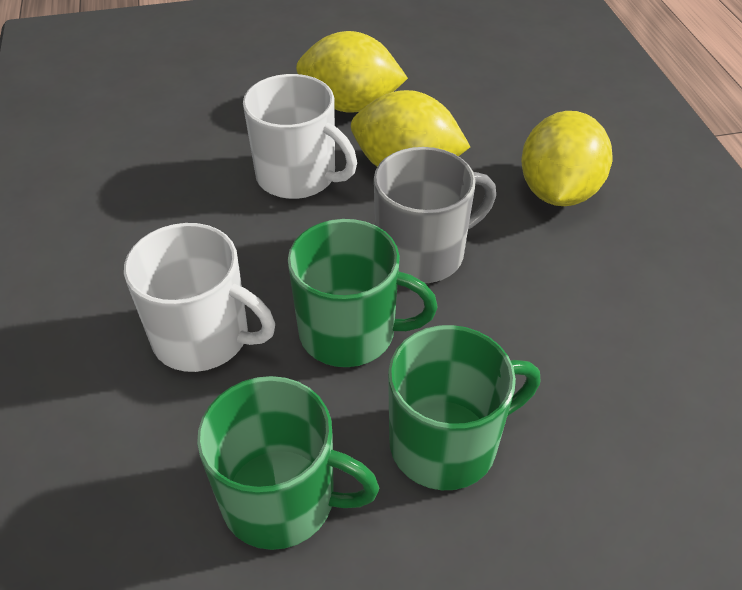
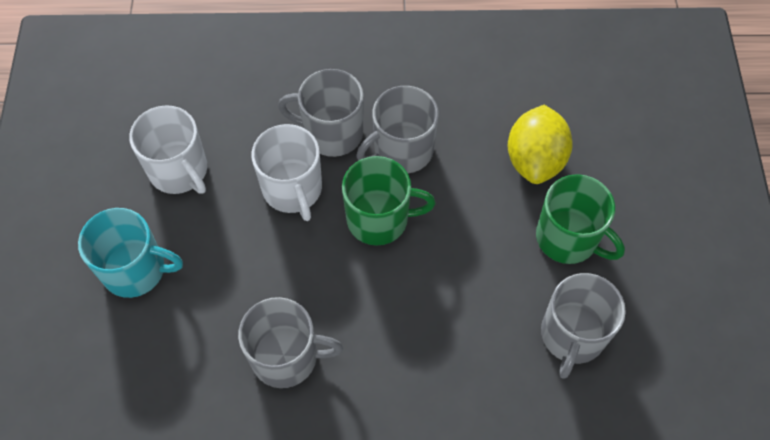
green mug: [197,376,379,550] [288,219,438,367] [388,325,540,490] = 3 -> [342,156,436,246] [536,174,625,264] = 2
grey mug: [374,147,496,283] = 1 -> [238,297,343,388] [278,69,364,157] [356,86,439,173] [541,273,626,379] = 4
turquoise mug: none = 0 -> [78,208,183,298] = 1
yellow lemon: [296,31,408,113] [351,90,470,167] [521,111,613,206] = 3 -> [508,105,573,184] = 1

